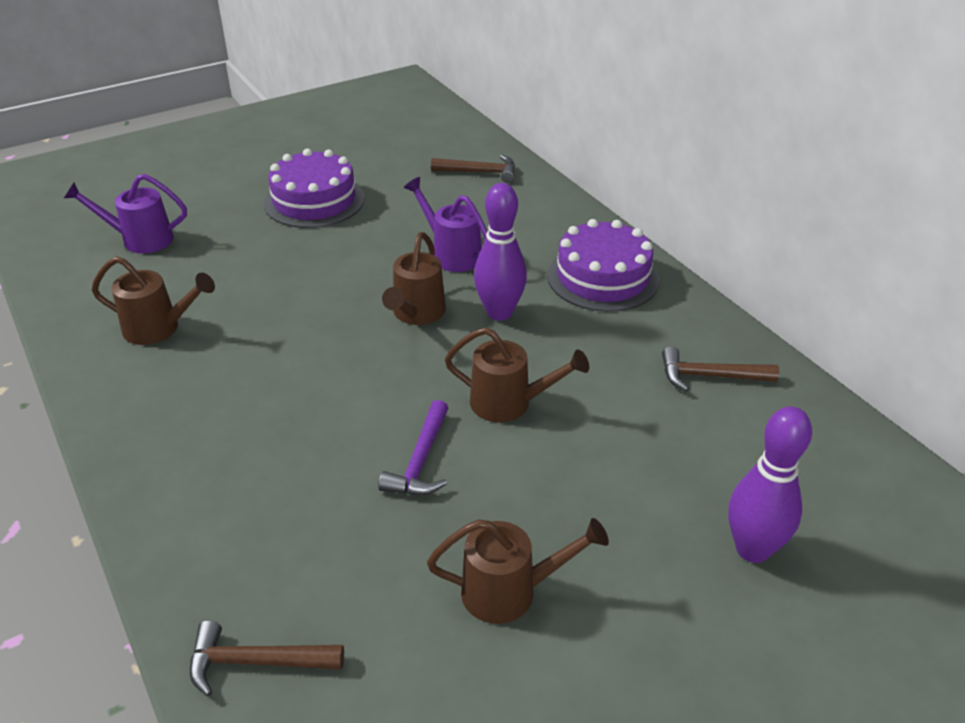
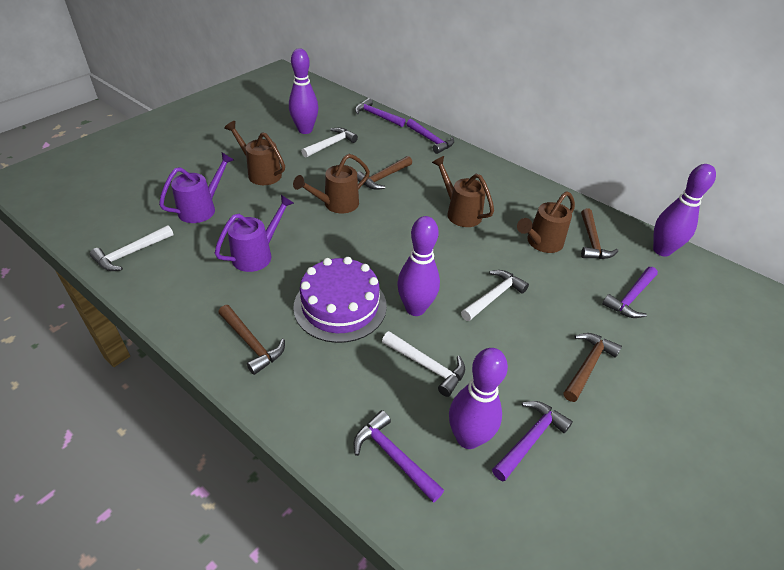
brown hammer: [190,620,344,696] [431,155,515,183] [662,346,779,392] = 3 -> [218,305,285,375] [357,156,412,190] [564,333,622,402] [581,208,618,259] = 4
purple bowling pin: [474,183,527,321] [728,406,812,563] = 2 -> [289,48,318,134] [397,216,440,316] [449,348,508,449] [653,164,716,257] = 4
purple cake: [264,149,365,228] [547,219,659,312] = 2 -> [293,257,387,343] = 1
purple hammer: [378,400,449,495] = 1 -> [354,410,444,503] [355,98,405,127] [406,119,454,154] [492,401,573,481] [602,267,658,318] = 5
white hammer: none = 0 -> [90,225,174,271] [301,127,358,158] [382,331,465,397] [461,270,529,321] = 4

